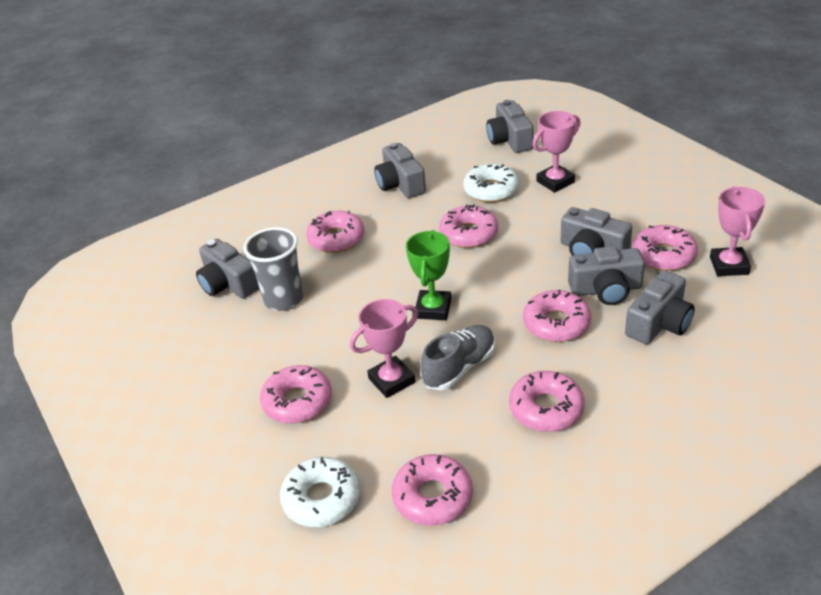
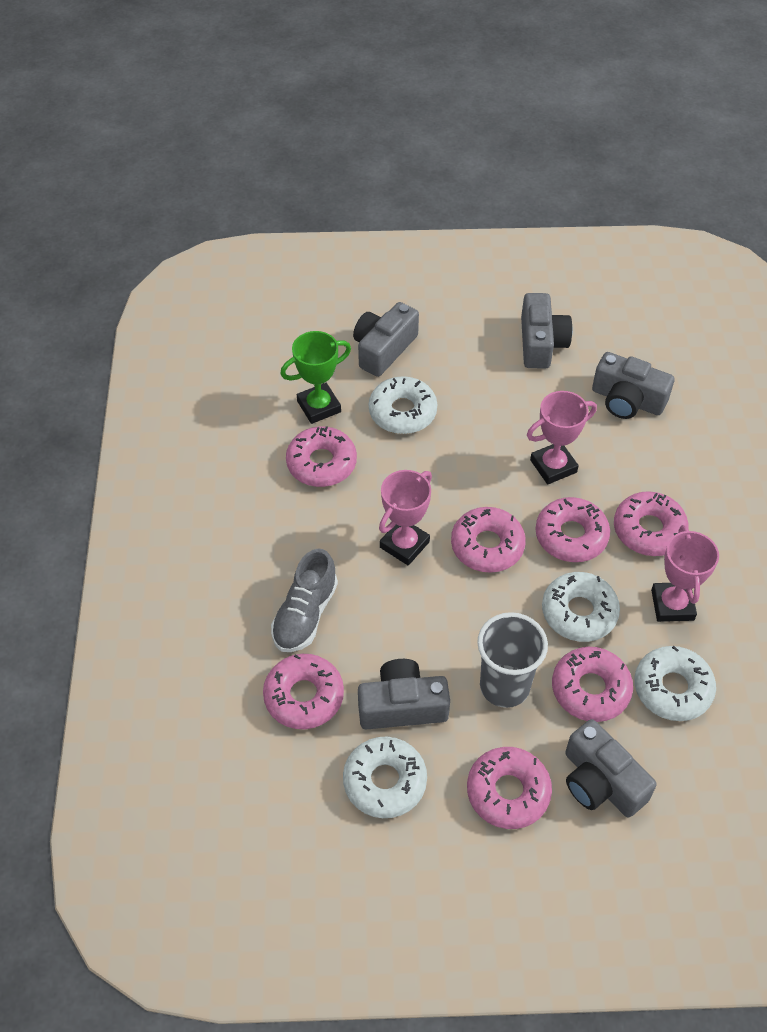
grey camera: [196,239,259,299] [374,143,426,198] [486,100,534,153] [561,207,632,255] [568,246,645,305] [625,270,695,344] = 6 -> [353,302,419,377] [358,659,450,729] [521,293,572,369] [565,719,657,818] [592,352,675,419] = 5
white donut: [280,457,360,527] [463,163,519,202] = 2 -> [343,737,427,818] [369,376,437,434] [542,572,620,642] [634,646,716,721] = 4

